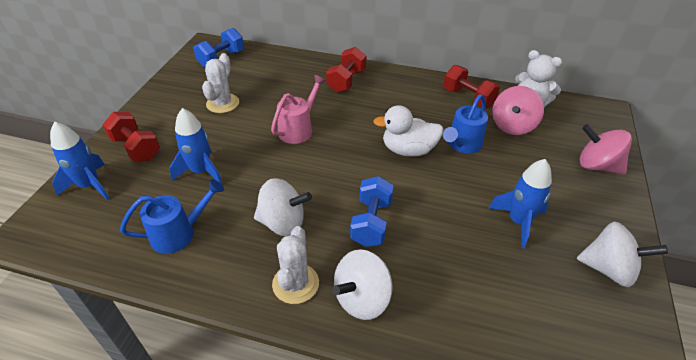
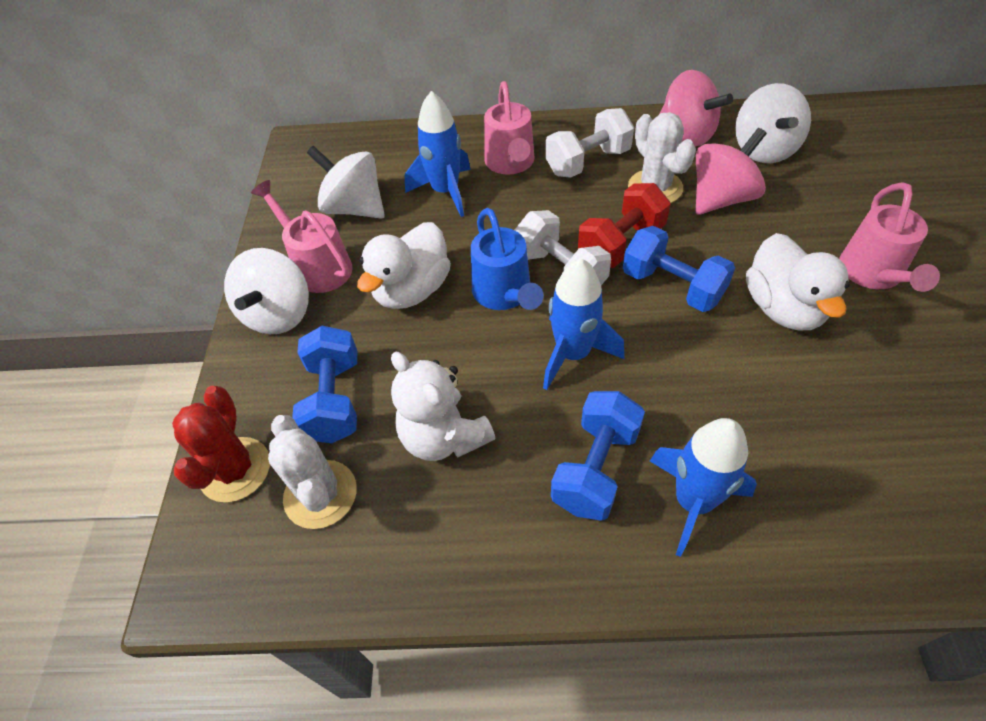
blue dumbbell: [193,28,244,67] [350,176,394,247] = 2 -> [292,326,357,444] [551,391,645,521] [623,226,735,312] = 3
blue watering can: [120,179,224,254] [443,94,488,153] = 2 -> [471,208,544,310] = 1
pink watering can: [271,75,326,144] = 1 -> [251,180,352,293] [484,81,535,175] [839,182,940,292] = 3
red cactus: none = 0 -> [172,386,270,502] = 1
red dumbbell: [102,112,160,162] [326,47,367,93] [443,65,500,108] = 3 -> [578,183,671,268] = 1
white duck: [373,105,444,157] = 1 -> [357,222,451,309] [746,233,850,330] = 2
white dumbbell: none = 0 -> [515,210,611,285] [545,108,634,178] = 2

